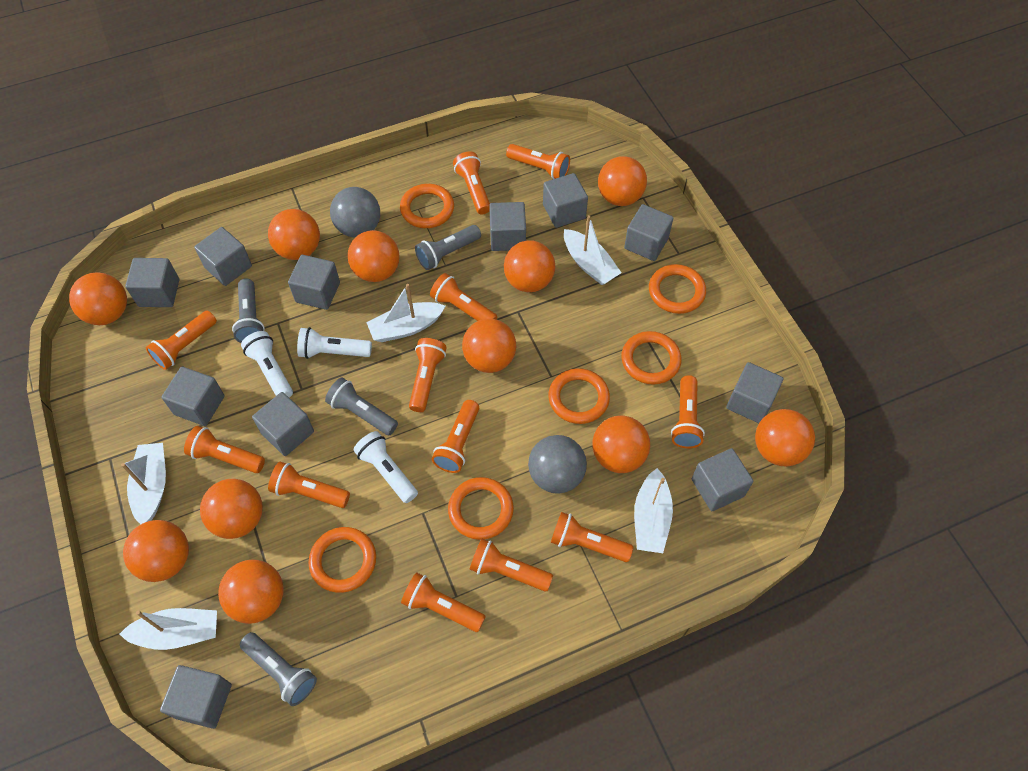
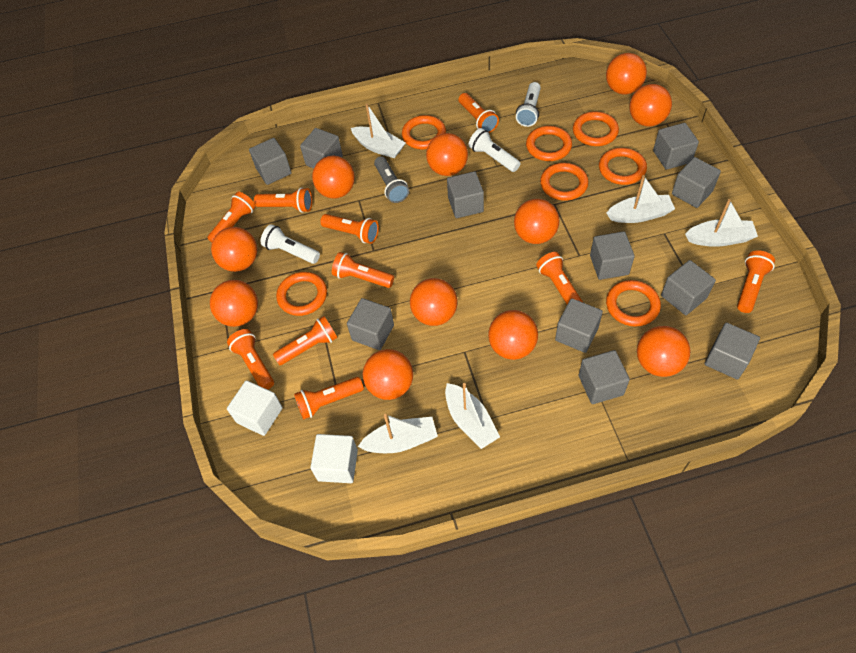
grey ball: [330,187,380,237] [528,435,587,494] = 2 -> none = 0
grey flashlight: [232,278,265,343] [240,632,317,706] [325,377,398,435] [415,225,481,270] = 4 -> [374,156,409,203] = 1
orange flashlight: [146,311,217,370] [184,426,265,473] [268,462,350,508] [401,572,486,632] [409,338,447,412] [430,273,497,321] [432,400,479,473] [453,151,490,215] [469,538,553,591] [506,144,570,179] [551,512,634,562] [671,375,705,449] = 12 -> [207,192,256,243] [227,329,274,390] [254,187,312,213] [273,316,338,365] [294,377,364,419] [320,214,379,244] [332,252,394,288] [458,93,499,133] [536,252,583,304] [737,251,775,313] = 10
orange ring: [309,527,376,593] [400,184,454,228] [448,477,514,540] [548,368,610,424] [621,331,682,385] [649,264,706,314] = 6 -> [276,272,327,316] [402,115,446,150] [526,126,572,161] [540,163,589,201] [573,111,619,146] [599,148,647,185] [606,280,661,327] = 7
white cube: none = 0 -> [227,380,282,436] [310,434,358,483] = 2

